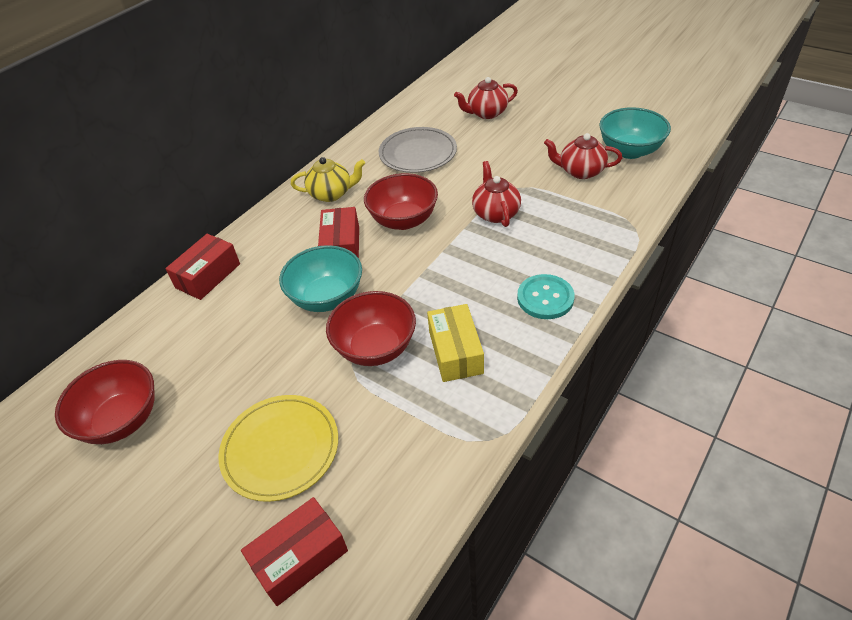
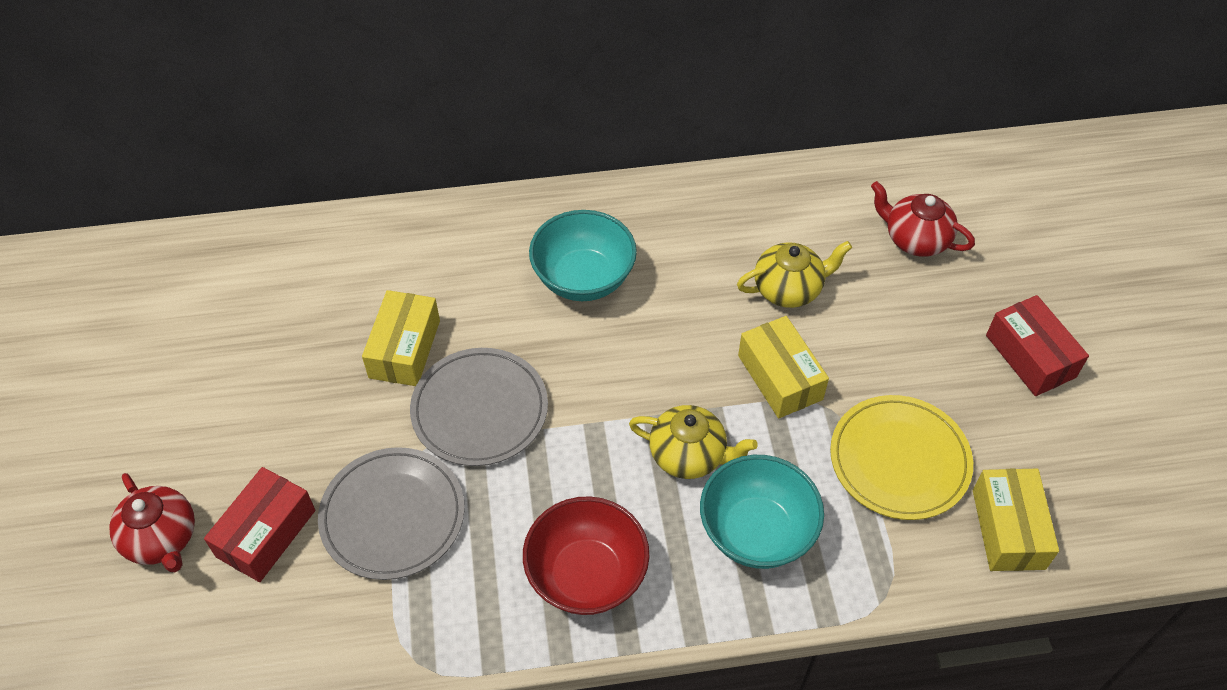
grey plate: [379,127,457,173] = 1 -> [318,447,464,580] [410,348,548,466] = 2
red bowl: [55,360,155,444] [326,291,416,366] [364,173,438,230] = 3 -> [523,496,650,615] = 1
red box: [165,234,240,300] [241,497,348,606] [318,207,359,258] = 3 -> [204,467,315,582] [986,295,1089,396] = 2
red teapot: [454,77,518,119] [472,161,521,227] [544,133,622,179] = 3 -> [109,473,195,572] [871,181,975,257] = 2
turquoise button: [517,274,575,319] = 1 -> none = 0
yellow box: [427,304,484,382] = 1 -> [362,290,440,386] [738,316,829,418] [973,469,1059,571] = 3
yellow teapot: [291,157,365,202] = 1 -> [629,405,758,479] [737,241,852,308] = 2

